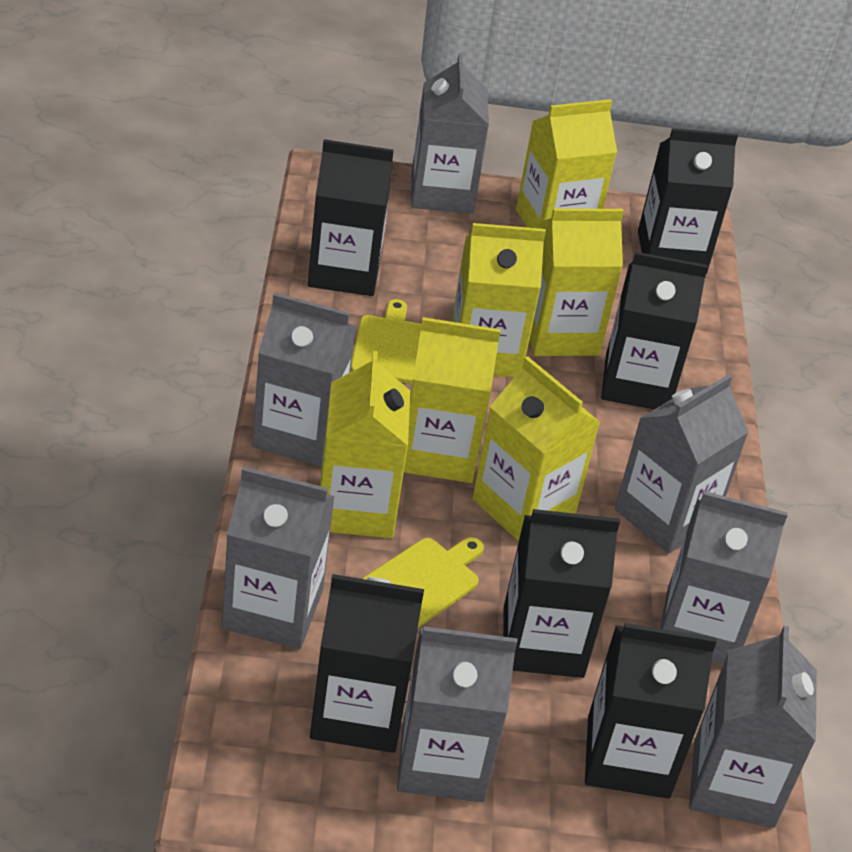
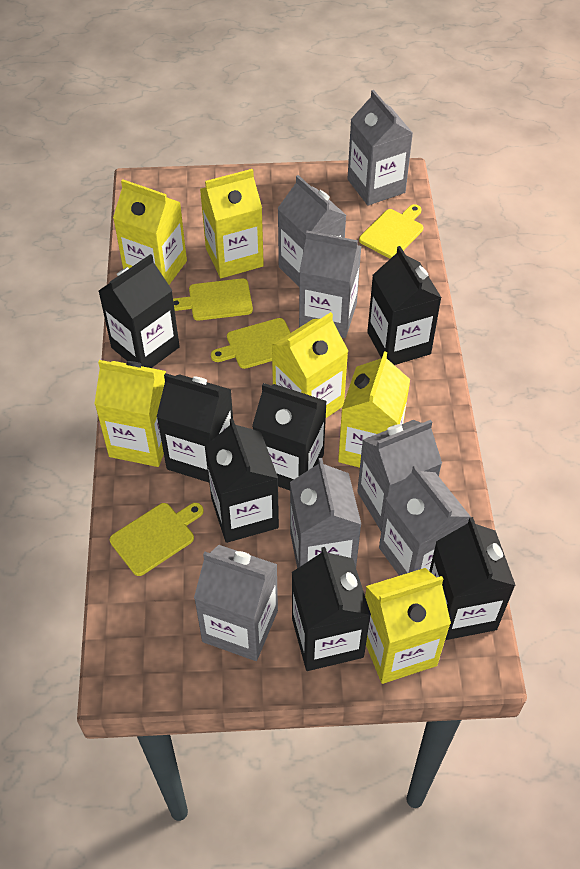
black carton: [308,139,394,296] [310,574,424,753] [503,509,620,678] [585,623,717,799] [601,252,708,409] [638,128,738,274] = 6 -> [99,254,180,368] [157,373,233,482] [205,418,279,543] [252,383,327,490] [292,547,371,671] [367,246,442,365] [429,517,516,640] = 7
yellow cutting board: [351,299,422,384] [363,537,484,628] = 2 -> [110,503,204,576] [173,278,253,321] [211,318,291,369] [359,204,423,259] = 4

